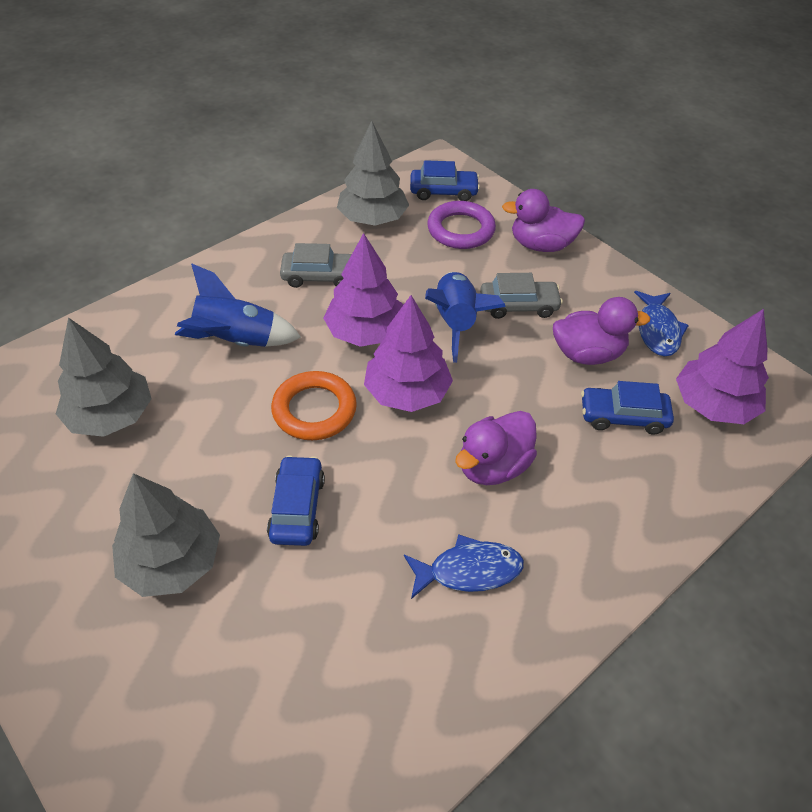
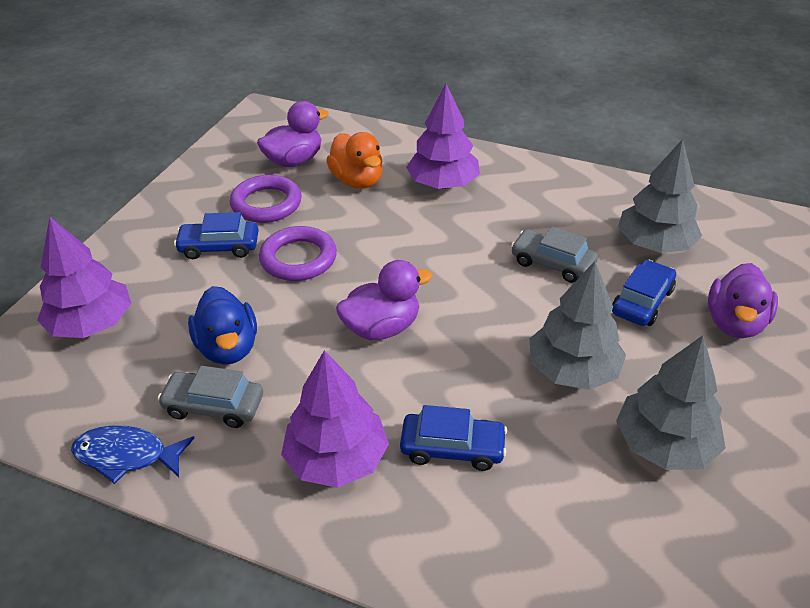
blue duck: none = 0 -> [188,286,257,365] = 1
blue fish: [404,534,524,599] [634,291,689,356] = 2 -> [71,425,195,484] = 1
blue rocket: [175,263,301,347] [425,272,506,363] = 2 -> none = 0
orange duck: none = 0 -> [326,132,383,188] = 1
orange ring: [271,371,357,440] = 1 -> none = 0
purple ring: [427,201,496,249] = 1 -> [230,175,302,223] [259,226,337,281] = 2

